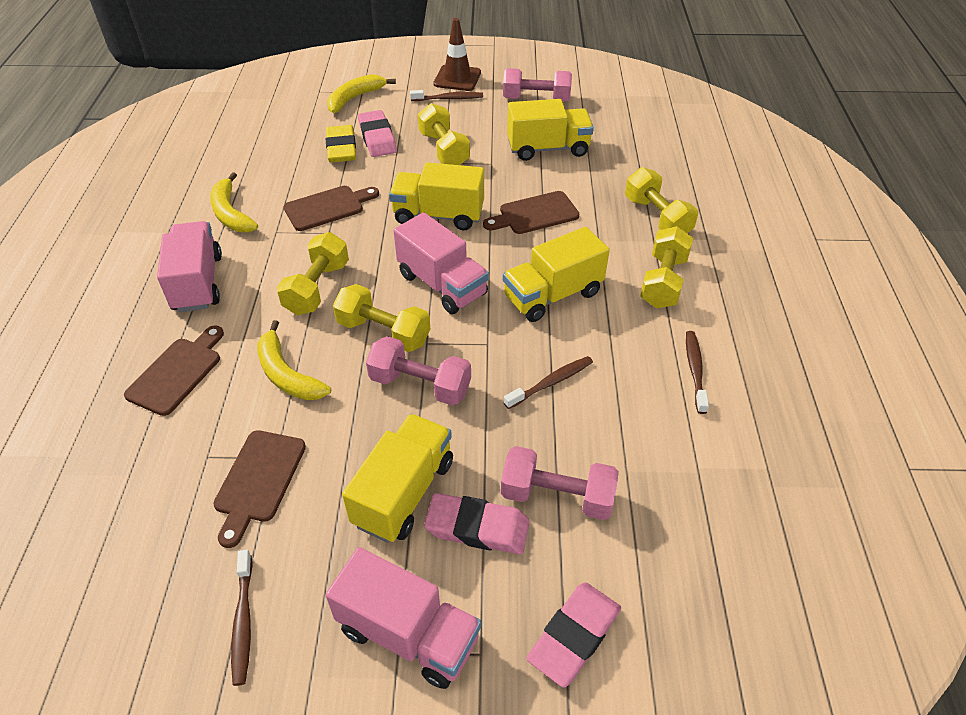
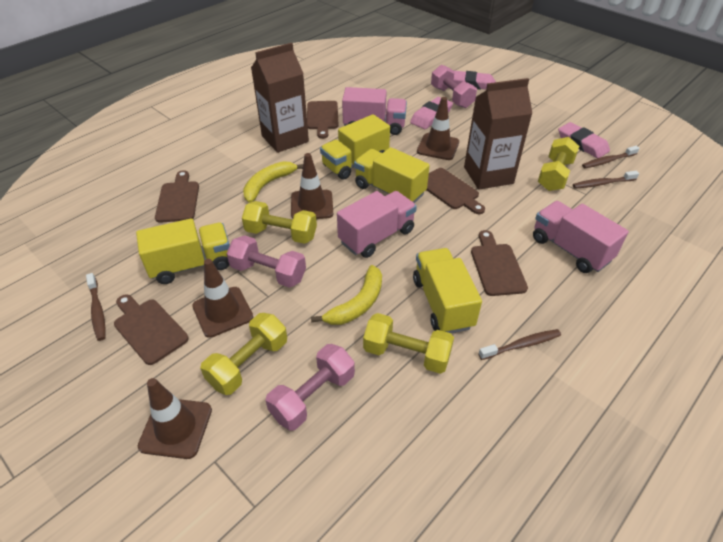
brown carton: none = 0 -> [251,43,309,153] [464,78,533,189] = 2
brown cutting board: [124,325,224,416] [213,430,306,548] [284,186,379,231] [483,191,579,234] = 4 -> [114,294,189,365] [155,170,199,223] [307,101,339,139] [426,168,485,214] [471,230,528,296] = 5
brown traffic cone: [434,18,481,91] = 1 -> [138,378,212,459] [192,259,253,338] [291,153,333,219] [417,97,459,160] = 4
yellow banana: [210,172,258,232] [257,320,331,400] [327,74,396,113] = 3 -> [243,161,303,203] [311,265,382,325] = 2
yellow dumbbell: [277,232,349,315] [333,284,430,352] [418,103,470,165] [625,167,698,233] [640,226,693,308] = 5 -> [200,313,287,395] [242,201,317,244] [363,313,454,374] [538,137,579,191] = 4
yellow eraser: [326,125,356,162] = 1 -> none = 0

